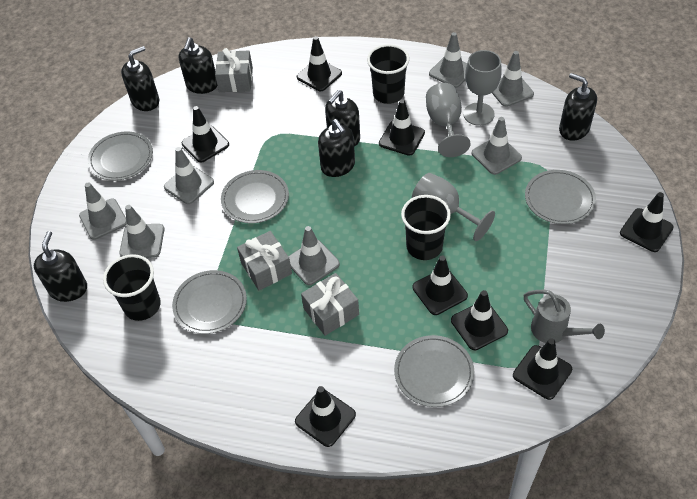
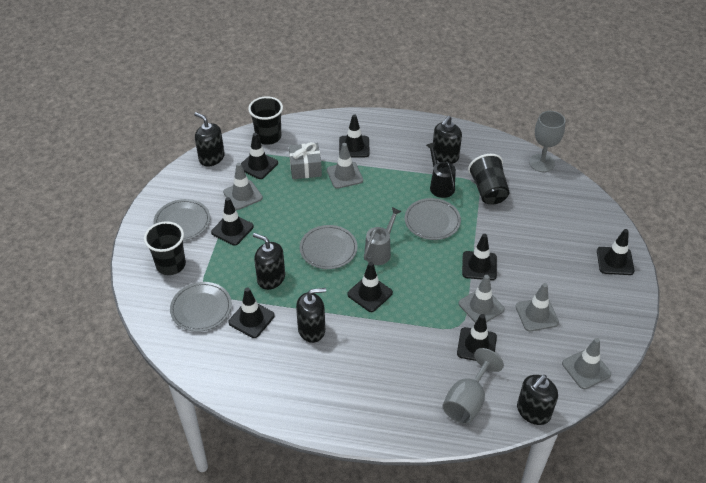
black soap dispenser: [34,231,87,302] [121,46,159,111] [179,37,217,94] [318,119,355,177] [325,90,360,146] [559,73,597,140] = 6 -> [194,112,225,166] [253,233,285,290] [296,288,326,343] [433,116,462,164] [517,375,558,425] = 5
black watering can: none = 0 -> [426,142,456,198] = 1
grey gift: [215,48,253,92] [237,231,292,291] [301,273,359,336] = 3 -> [289,142,322,179] = 1
grey goblet: [412,173,495,241] [426,83,471,157] [463,50,502,126] = 3 -> [443,348,504,424] [529,111,565,172] = 2
grey plate: [88,131,153,181] [172,270,247,334] [221,170,289,223] [394,335,474,407] [525,170,596,224] = 5 -> [153,199,210,241] [170,282,232,332] [300,225,357,269] [405,198,461,240] = 4
grey traffic cone: [79,183,126,240] [119,205,165,258] [164,147,214,204] [288,226,340,285] [429,32,467,88] [472,117,522,175] [492,51,534,107] = 7 -> [223,163,263,210] [327,143,363,189] [459,275,504,323] [515,283,559,332] [562,338,611,389] = 5

